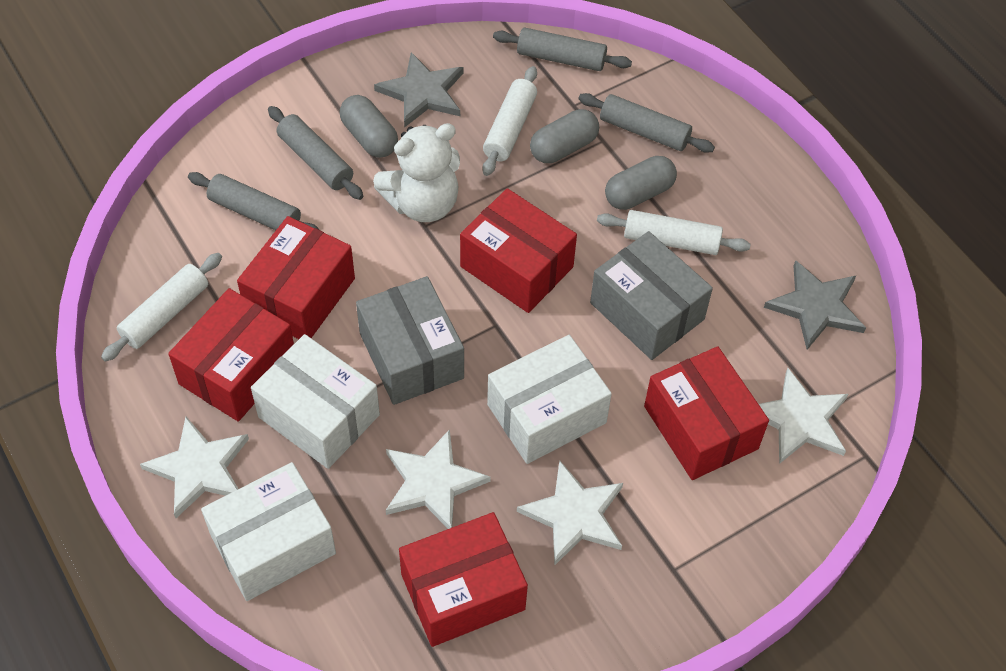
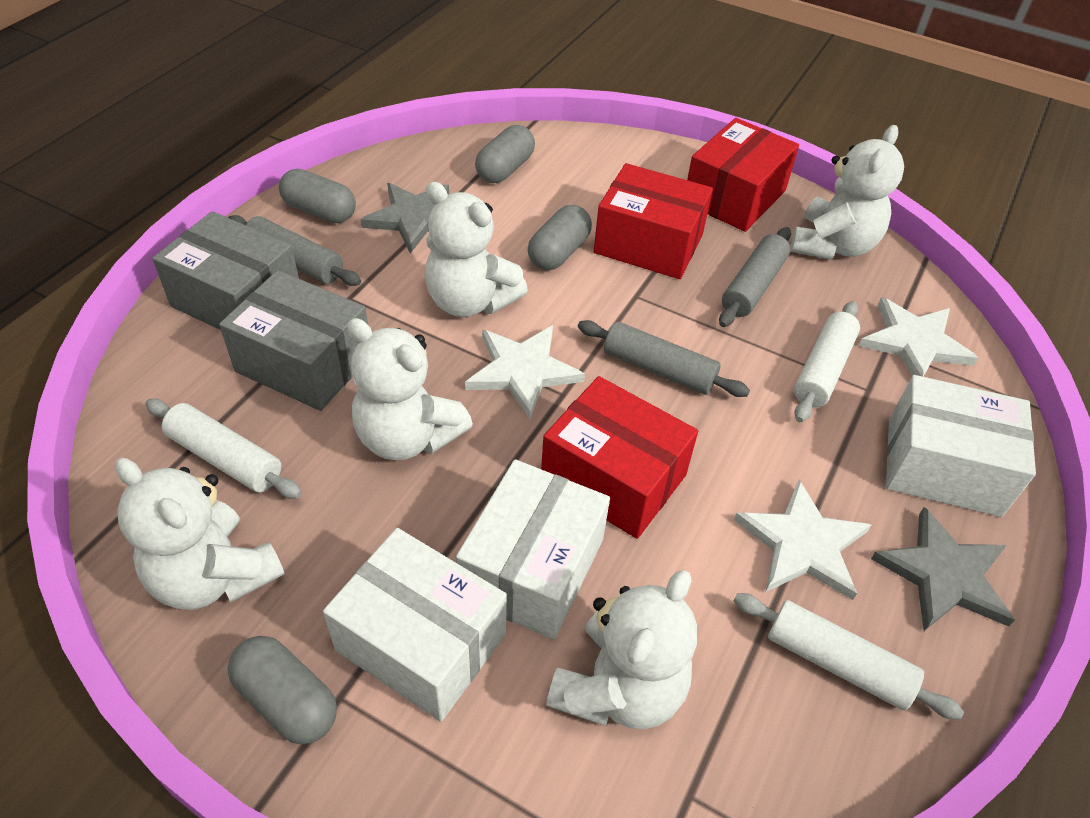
grey capsule: [340,95,398,158] [530,109,599,163] [605,156,677,210] = 3 -> [227,636,337,744] [279,169,356,223] [475,125,535,183] [528,205,592,270] = 4
grey rolling pin: [188,172,319,230] [268,106,363,200] [493,28,632,71] [578,93,715,153] = 4 -> [228,215,361,286] [578,320,750,397] [719,227,791,327] = 3
red box: [168,288,294,422] [237,216,355,339] [399,512,528,647] [460,188,577,313] [644,346,769,480] = 5 -> [541,376,698,539] [594,163,713,279] [687,118,799,232] = 3
white star: [140,417,249,518] [386,429,491,529] [517,460,623,566] [759,368,848,464] = 4 -> [465,325,585,419] [734,480,871,600] [859,297,978,377] = 3
white teddy bear: [373,123,460,222] = 1 -> [115,458,285,610] [347,318,473,460] [424,182,528,317] [546,570,697,729] [790,125,904,260] = 5

